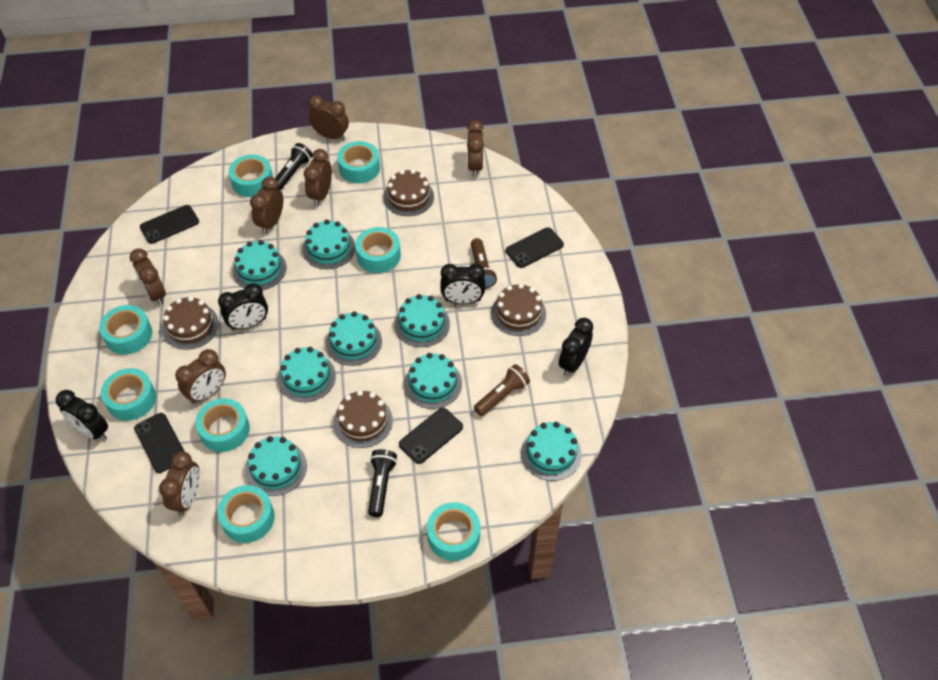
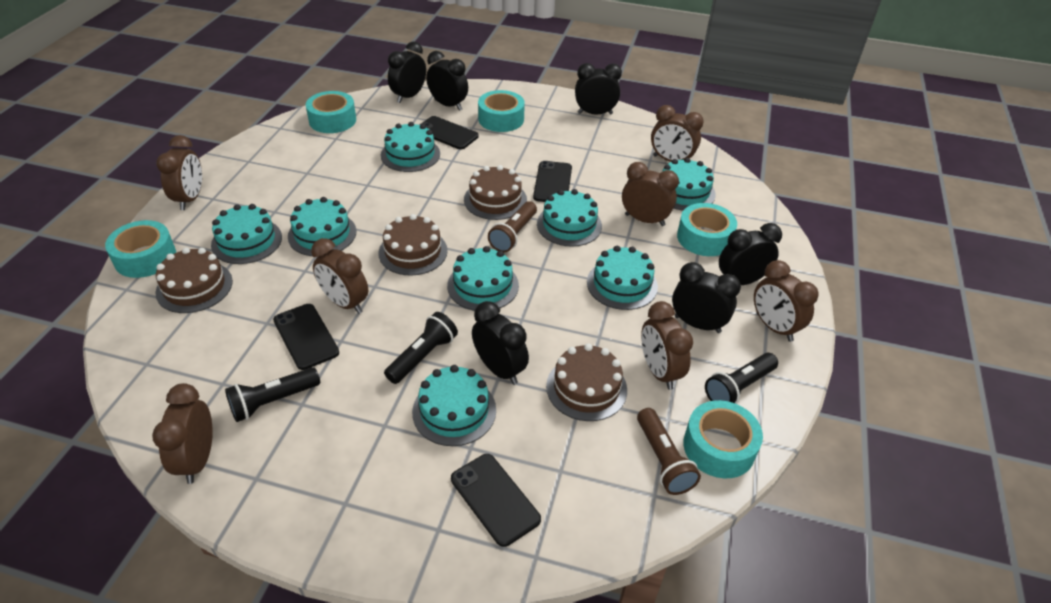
black clock: [56,390,108,441] [218,283,268,331] [440,264,485,304] [559,318,593,376] = 4 -> [388,42,426,103] [426,51,468,111] [472,301,529,385] [575,63,622,115] [672,262,741,333] [719,223,782,285] = 6
black flashlight: [275,143,312,190] [368,449,397,517] = 2 -> [225,367,320,422] [384,312,458,384] [705,353,778,404] = 3
turquoise tape: [99,305,152,355] [101,368,156,421] [195,398,250,452] [217,485,274,543] [229,155,273,197] [337,141,380,183] [355,227,401,273] [427,502,480,561] = 8 -> [105,220,176,278] [306,91,356,133] [478,90,525,132] [677,203,737,256] [683,400,763,478] = 5

